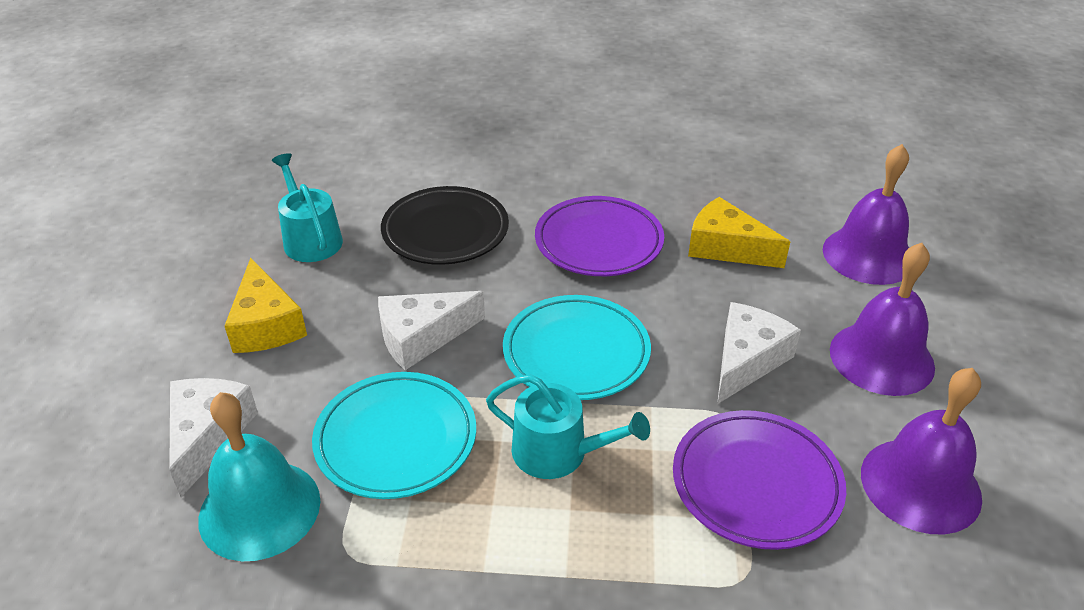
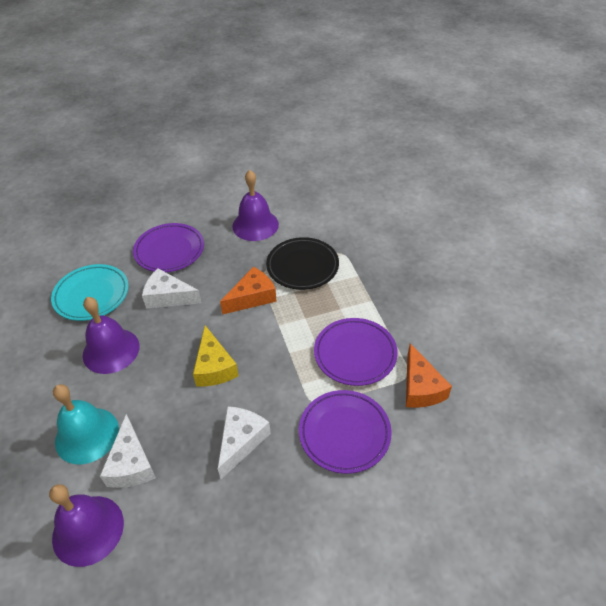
orange cheese: none = 0 -> [220,267,277,315] [406,343,452,408] = 2
purple plate: [535,196,664,276] [673,410,846,550] = 2 -> [133,223,204,272] [299,390,392,474] [314,318,398,386] = 3
turquoise plate: [312,372,476,499] [503,295,651,400] = 2 -> [51,264,129,321] = 1
turquoise watering can: [272,153,343,262] [486,374,650,479] = 2 -> none = 0
yellow cheese: [225,258,307,353] [688,197,790,268] = 2 -> [193,325,239,386] = 1

